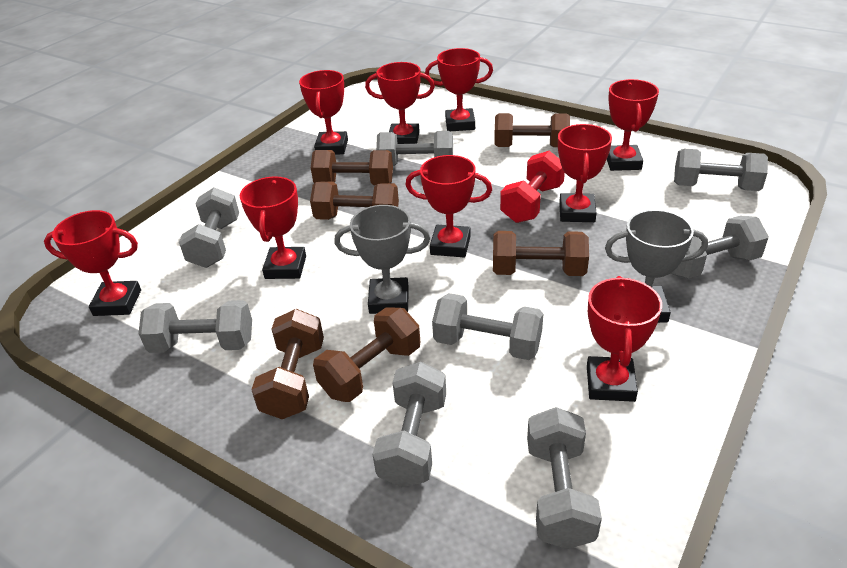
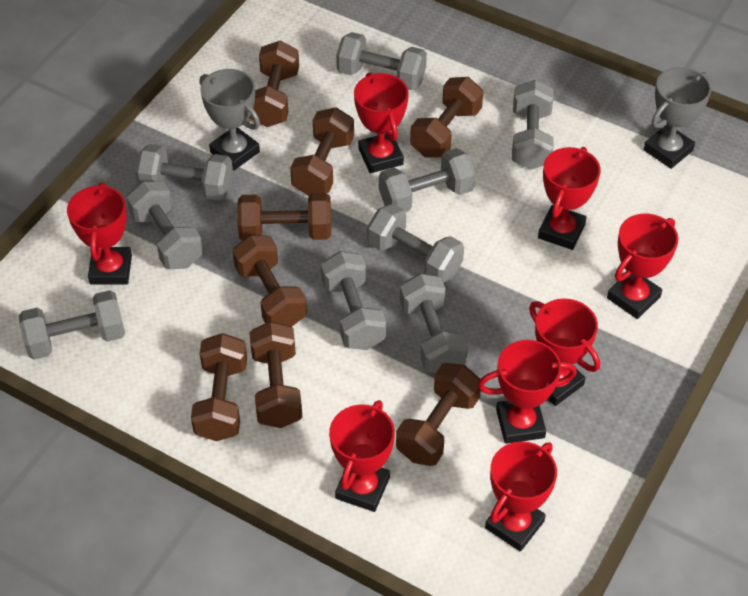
brown dumbbell: [251,309,324,419] [310,181,399,220] [311,150,393,186] [313,307,420,402] [493,231,589,276] [494,113,570,147] = 6 -> [191,333,247,441] [232,235,307,327] [237,193,331,241] [249,321,302,428] [250,41,299,127] [290,107,354,196] [396,363,481,466] [410,77,483,158] = 8
grey dumbbell: [138,300,252,353] [179,187,239,268] [373,362,446,487] [376,131,453,166] [432,293,543,360] [527,407,602,549] [671,216,769,279] [674,149,768,191] = 8 -> [19,290,125,359] [126,181,203,269] [135,144,233,201] [321,251,386,350] [336,32,427,90] [367,204,464,283] [379,148,476,212] [400,273,468,373] [512,80,554,170] = 9
red dumbbell: [500,151,565,223] = 1 -> none = 0
red trophy: [44,210,141,316] [240,176,306,279] [299,70,348,154] [365,62,435,144] [405,155,492,257] [425,48,493,131] [558,124,612,222] [587,276,662,402] [607,79,659,171] = 9 -> [67,182,132,285] [329,400,395,512] [354,72,409,173] [478,340,577,444] [485,441,557,552] [529,298,600,406] [538,147,601,250] [607,214,679,319] = 8

